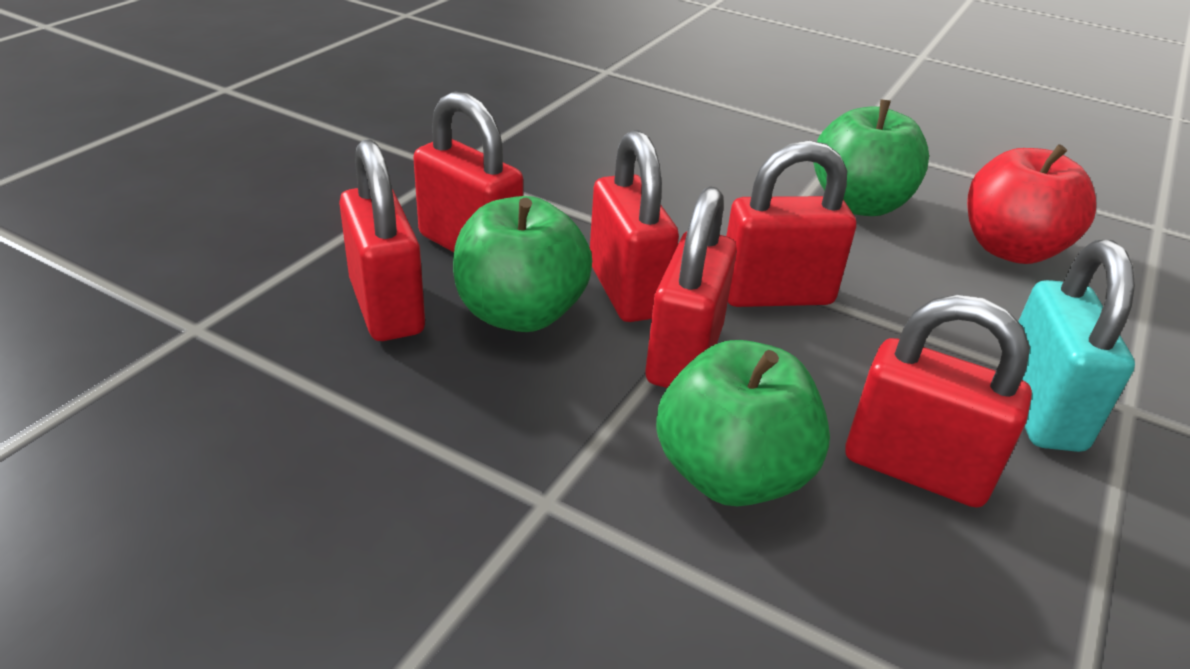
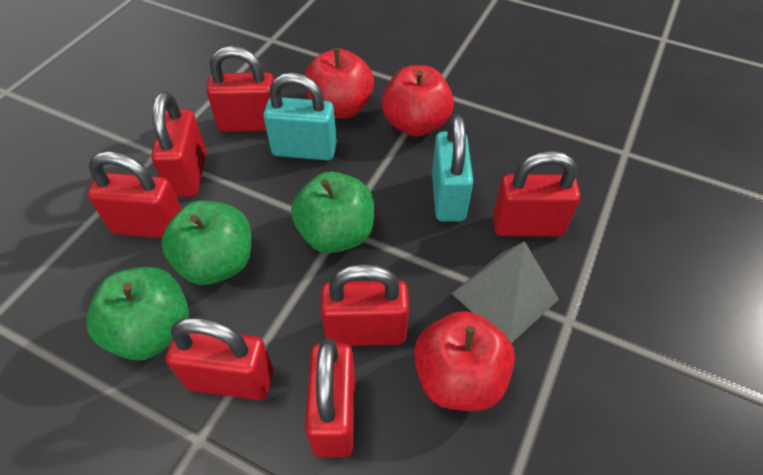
grey pyramid: none = 0 -> [452,241,559,343] = 1
red apple: [967,144,1096,264] = 1 -> [305,48,374,119] [382,65,454,137] [414,311,515,411] = 3
red padlock: [339,139,425,341] [413,91,523,252] [590,130,679,322] [645,186,737,388] [726,140,856,307] [845,294,1032,508] = 6 -> [87,151,181,238] [151,92,207,197] [166,317,273,400] [206,46,274,132] [305,338,355,457] [321,264,409,346] [493,151,580,237] = 7
turquoise padlock: [1018,240,1135,452] = 1 -> [263,73,337,161] [432,115,474,222] = 2

